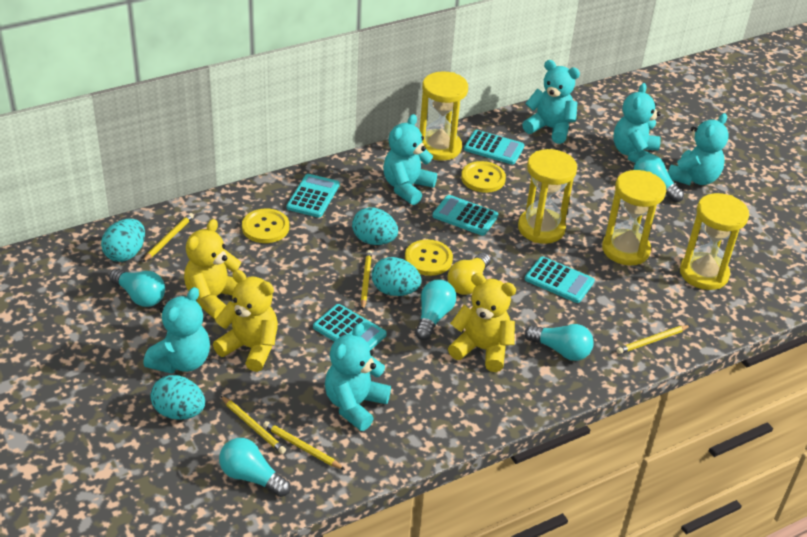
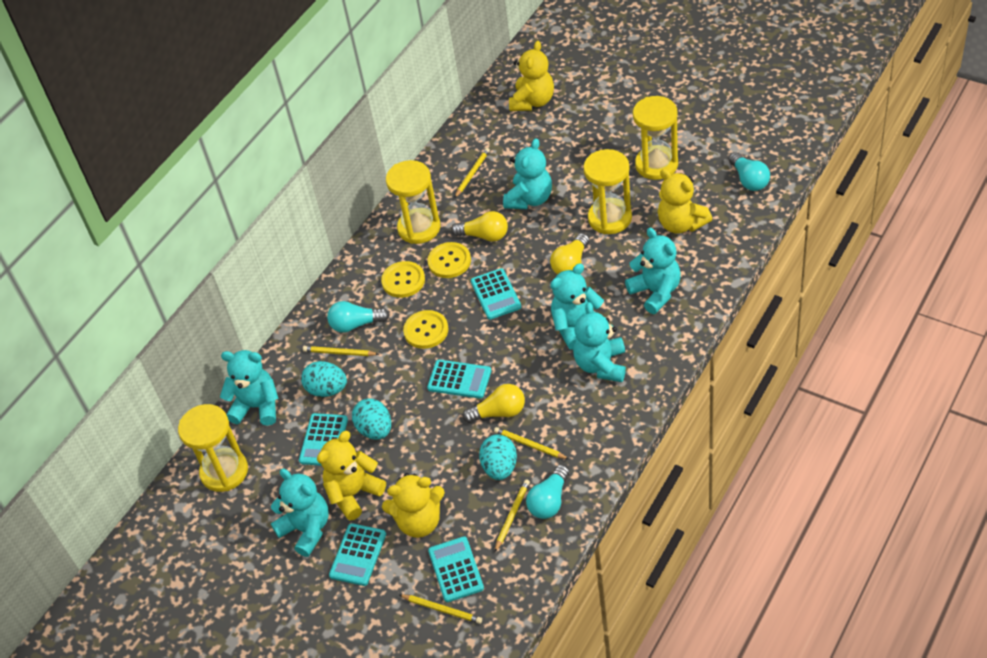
turquoise egg: [101,219,145,262] [150,375,205,420] [352,207,398,245] [372,257,421,296] = 4 -> [301,361,347,397] [352,398,391,440] [479,434,517,480] = 3
turquoise light bulb: [109,268,165,307] [219,438,291,497] [415,280,456,340] [524,324,594,361] [634,154,684,202] = 5 -> [327,301,389,333] [526,465,570,519] [729,152,770,191] = 3
yellow light bulb: [447,253,490,295] = 1 -> [451,211,508,242] [462,384,525,423] [550,233,589,274] = 3
yellow teddy bear: [184,219,241,319] [213,270,278,372] [448,273,516,372] = 3 -> [317,431,386,521] [382,473,445,538] [509,41,554,111] [658,169,712,234] = 4

